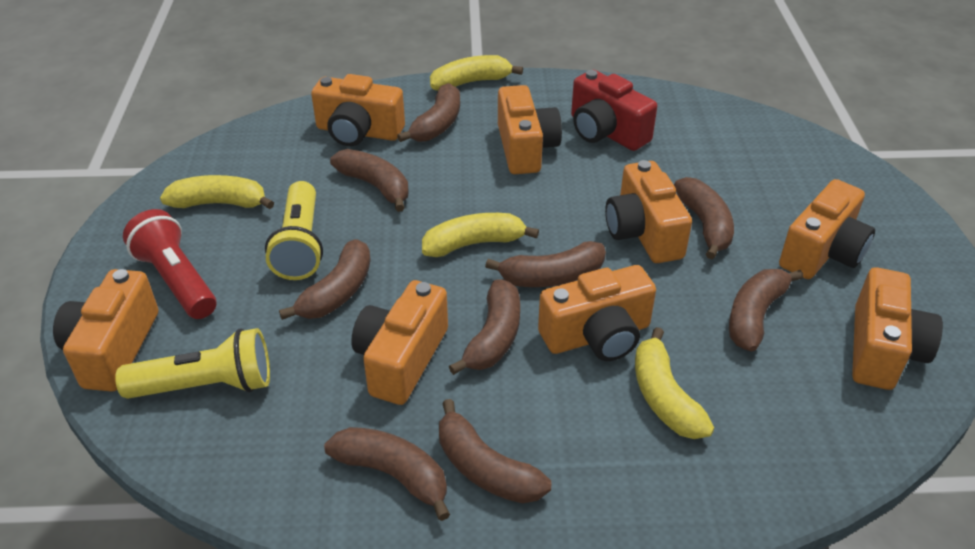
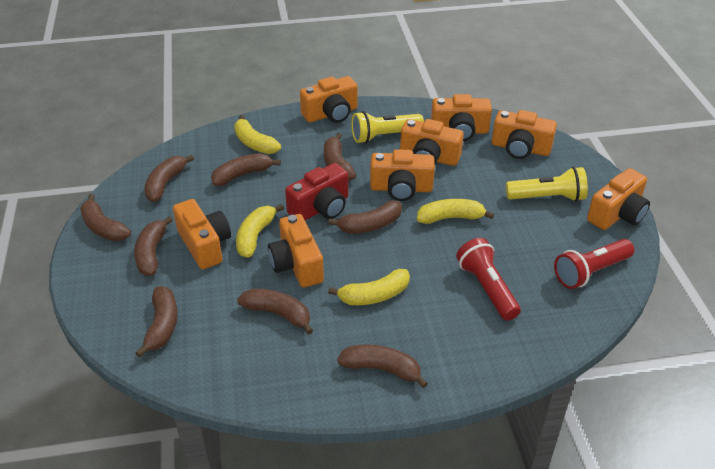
red flashlight: [123,209,216,319] = 1 -> [456,238,521,320] [554,239,634,289] = 2

